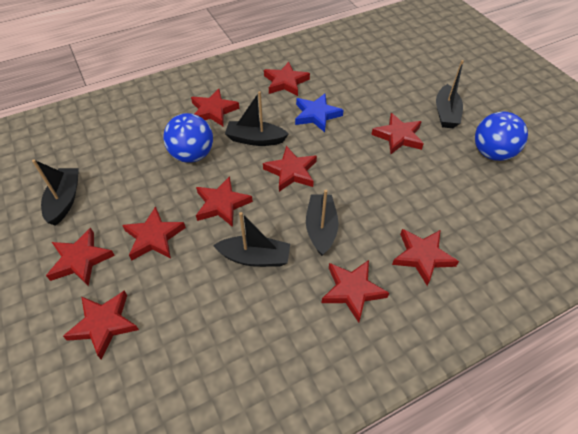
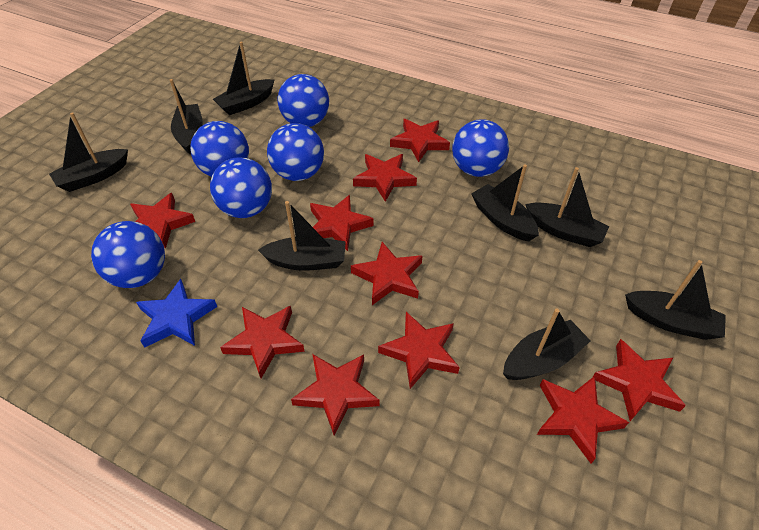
black boat: [32,159,79,226] [213,212,290,267] [225,91,289,146] [306,190,339,256] [436,60,464,128] = 5 -> [49,112,128,192] [170,79,203,154] [213,42,274,115] [258,201,346,271] [471,165,539,242] [503,309,591,380] [525,167,609,247] [625,260,726,340] = 8
blue ball: [163,113,213,163] [475,111,528,161] = 2 -> [91,221,165,288] [190,121,249,177] [210,157,272,218] [267,123,324,181] [278,74,329,127] [452,119,509,177] = 6

